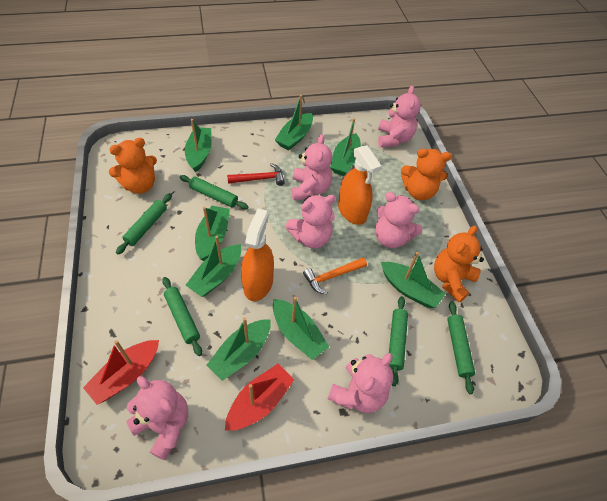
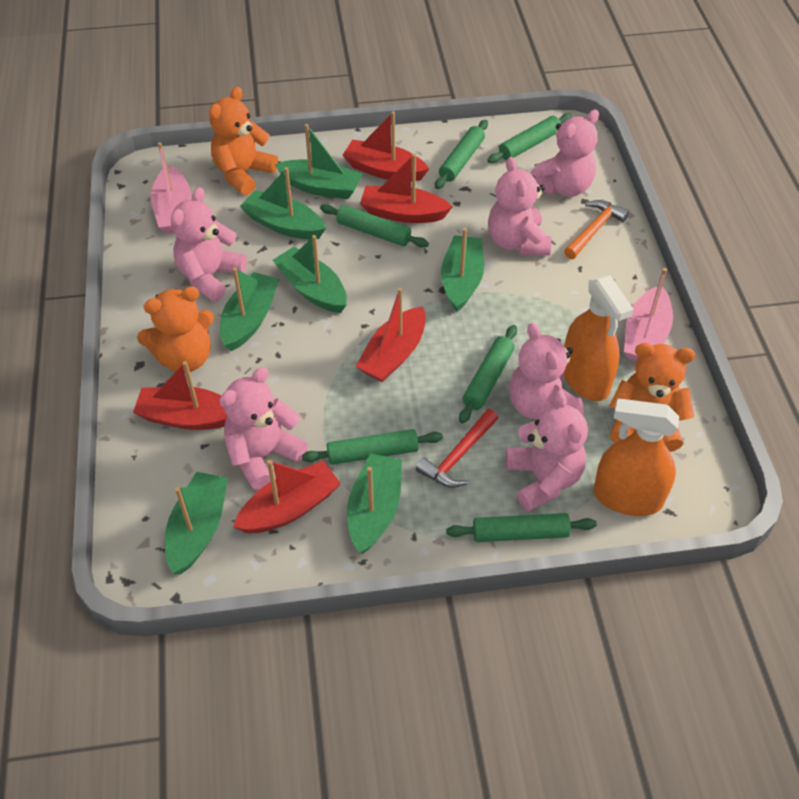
green boat: [185,119,212,172] [186,236,241,297] [195,206,230,261] [206,318,271,381] [273,297,329,360] [275,95,313,151] [330,118,361,176] [381,252,446,308] = 8 -> [165,472,228,574] [220,267,279,351] [240,167,326,240] [273,235,347,313] [275,124,363,199] [347,453,402,554] [441,228,484,312] = 7
green rolling pin: [116,193,172,255] [162,277,202,356] [180,175,249,209] [389,296,408,386] [447,302,475,394] = 5 -> [302,429,443,465] [320,204,429,247] [435,120,488,189] [446,513,597,542] [459,325,517,424] [487,113,572,163] = 6
pink boat: none = 0 -> [150,142,191,234] [624,268,673,361] = 2
red boat: [83,340,159,405] [225,364,295,431] = 2 -> [133,361,228,430] [233,460,341,533] [342,111,429,182] [356,288,426,382] [360,154,452,223] = 5

